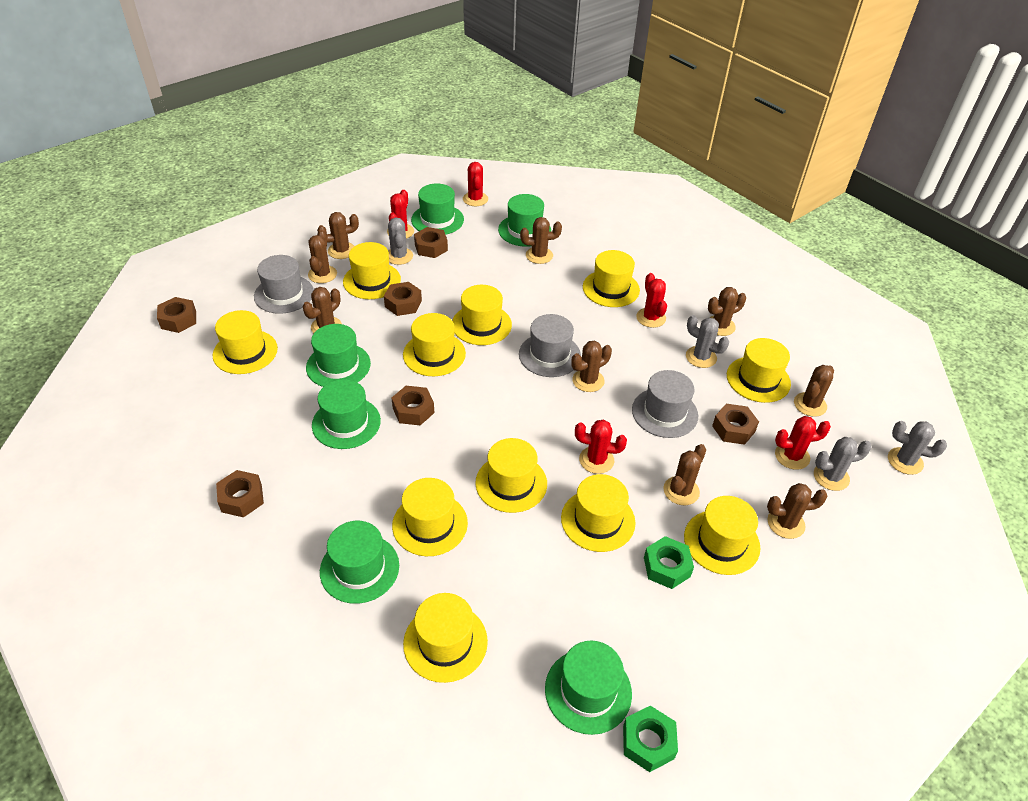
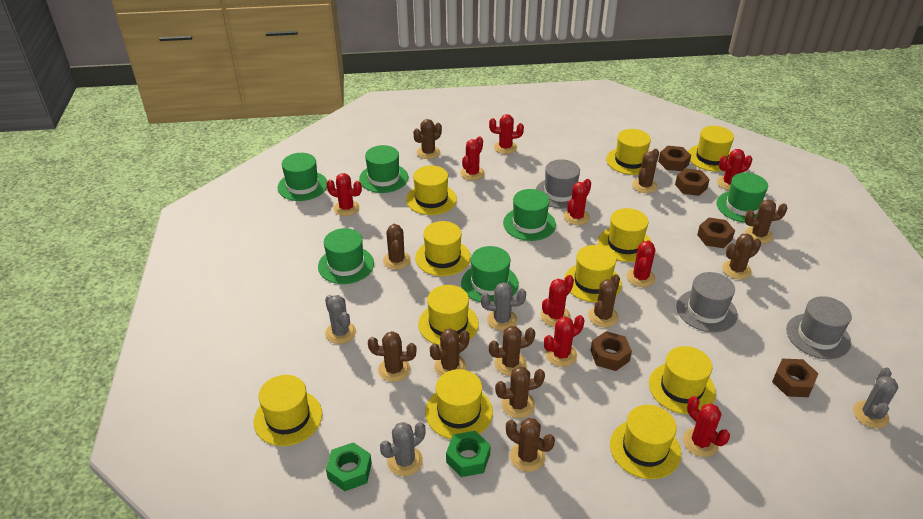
brown cactus: [303,287,342,333] [308,230,337,283] [317,212,359,259] [520,217,562,264] [571,341,612,392] [663,444,706,505] [708,287,746,336] [767,483,827,539] [794,365,834,417] = 9 -> [368,331,417,382] [383,224,411,270] [413,119,442,159] [430,328,469,376] [489,326,535,376] [495,366,545,418] [506,418,555,472] [588,274,620,327] [632,149,659,193] [722,234,761,279] [744,199,788,244] = 11
brown nut: [157,297,196,333] [216,470,264,517] [384,282,422,316] [392,386,434,425] [414,227,448,258] [712,404,759,445] = 6 -> [590,331,632,371] [658,146,691,171] [675,168,710,196] [697,218,735,248] [772,359,819,397] = 5
red cactus: [387,190,414,239] [463,162,488,206] [575,420,627,474] [636,273,667,328] [775,416,831,470] = 5 -> [326,173,362,216] [460,136,485,180] [489,114,524,154] [540,275,574,327] [544,315,584,367] [564,179,591,225] [626,240,655,287] [683,396,730,457] [717,149,752,190] = 9

